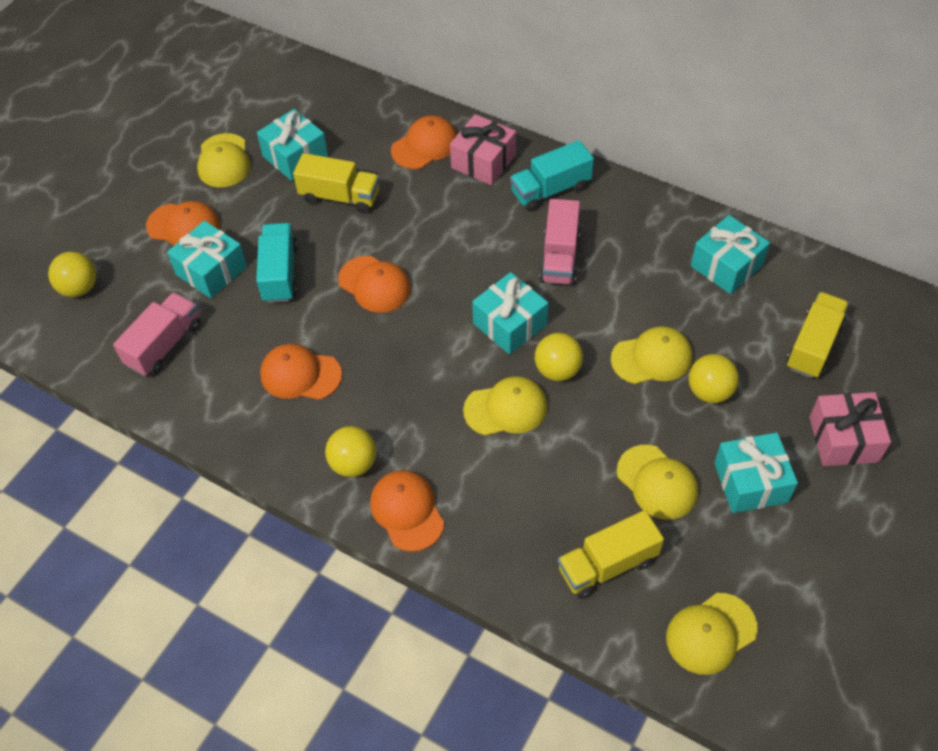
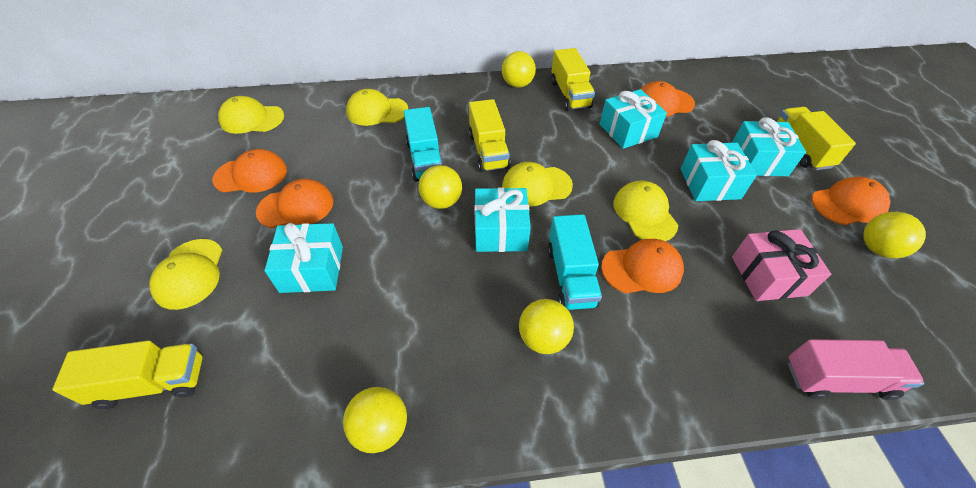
pink gift: [450,114,516,185] [809,392,891,466] = 2 -> [732,229,831,301] = 1
pink truck: [113,292,201,376] [539,199,580,286] = 2 -> [788,339,924,400] = 1
yellow ball: [48,252,96,297] [325,426,376,477] [535,333,583,381] [689,354,739,403] = 4 -> [343,387,407,453] [418,165,462,209] [502,51,536,88] [519,299,574,354] [863,212,926,258] = 5
yellow truck: [293,153,380,214] [558,510,664,599] [786,292,849,378] = 3 -> [53,340,203,409] [469,99,511,172] [551,48,595,111] [777,107,856,170] = 4

